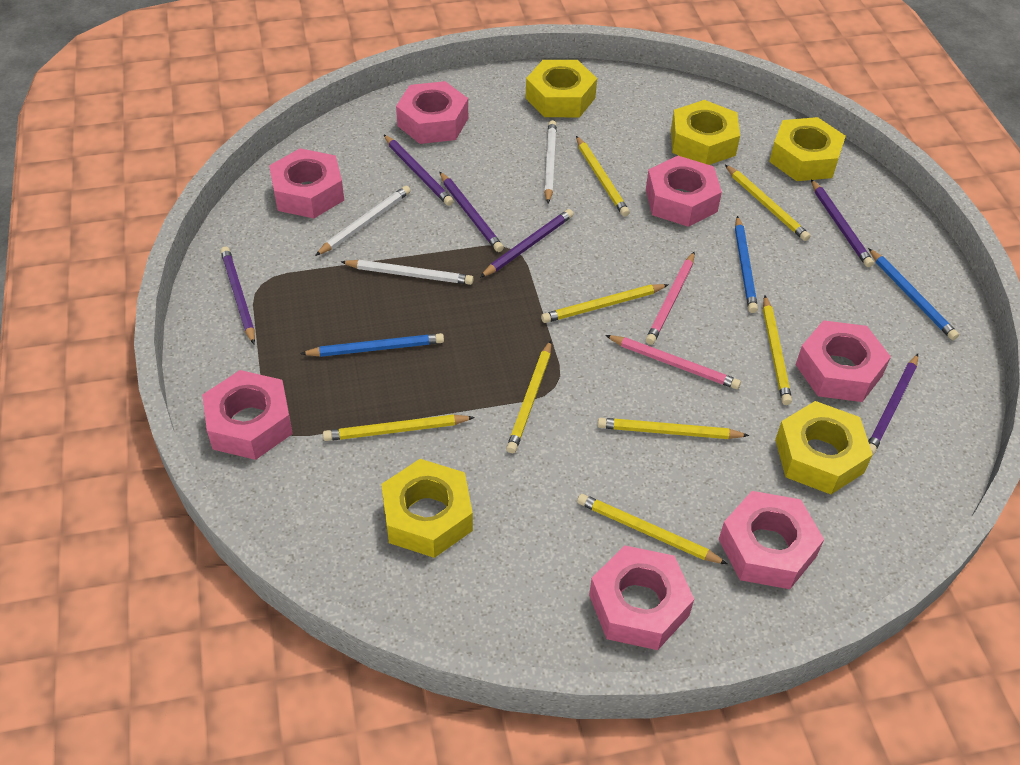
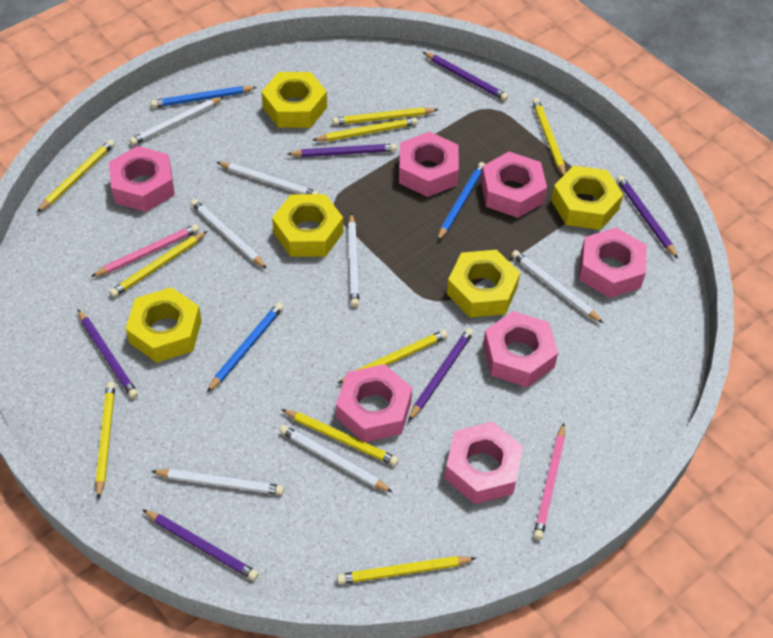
white pencil: [315,186,411,256] [341,260,474,285] [544,120,557,203] = 3 -> [129,97,224,145] [151,469,284,495] [190,199,267,269] [217,162,319,194] [280,425,392,492] [348,212,359,307] [511,250,603,323] = 7
yellow pencil: [323,414,475,441] [506,340,551,453] [541,284,669,323] [576,136,630,217] [577,494,727,564] [597,418,749,439] [725,165,811,241] [763,295,792,405] = 8 -> [37,140,114,212] [96,382,115,500] [109,231,207,297] [281,409,399,466] [312,117,418,141] [332,107,439,125] [337,330,448,384] [337,556,476,584] [532,98,566,176] = 9

